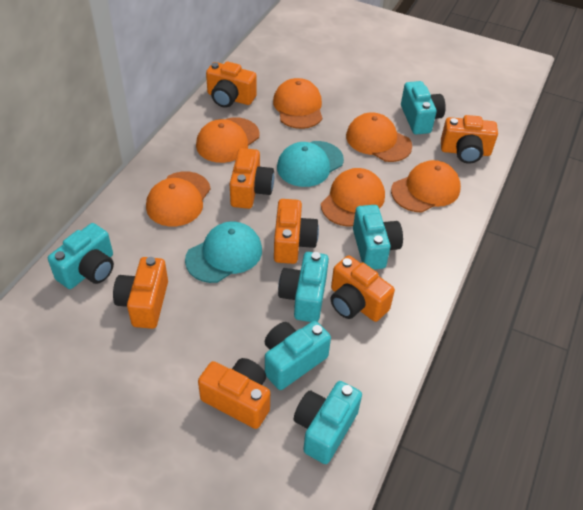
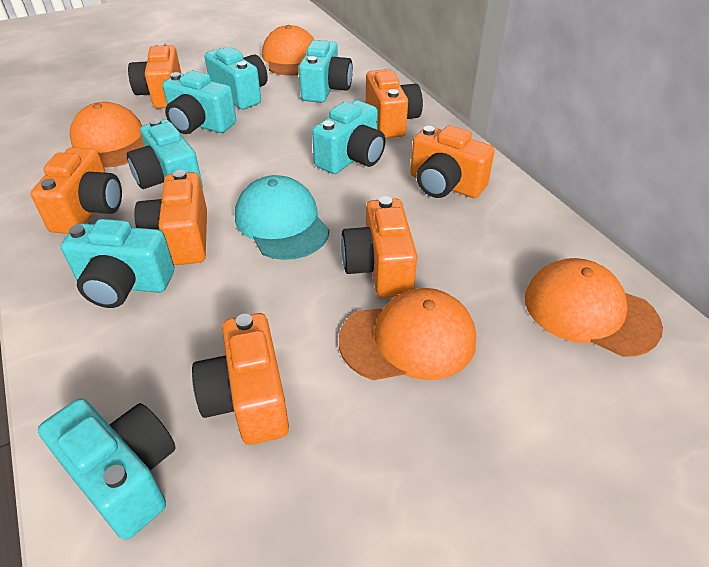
orange cap: [146,171,211,226] [196,117,260,163] [273,78,322,129] [321,168,385,227] [346,112,412,162] [391,160,461,213] = 6 -> [70,102,145,168] [262,25,314,76] [339,288,476,380] [525,258,663,357] = 4
turquoise camera: [48,223,114,289] [265,321,331,390] [278,252,329,322] [294,381,362,464] [353,205,403,270] [401,81,446,135] = 6 -> [38,398,176,540] [61,219,174,308] [127,118,203,189] [163,70,236,134] [205,47,268,110] [299,40,353,103] [312,100,385,174] = 7
turquoise cap: [185,221,262,283] [277,141,344,187] = 2 -> [235,175,329,260] = 1

